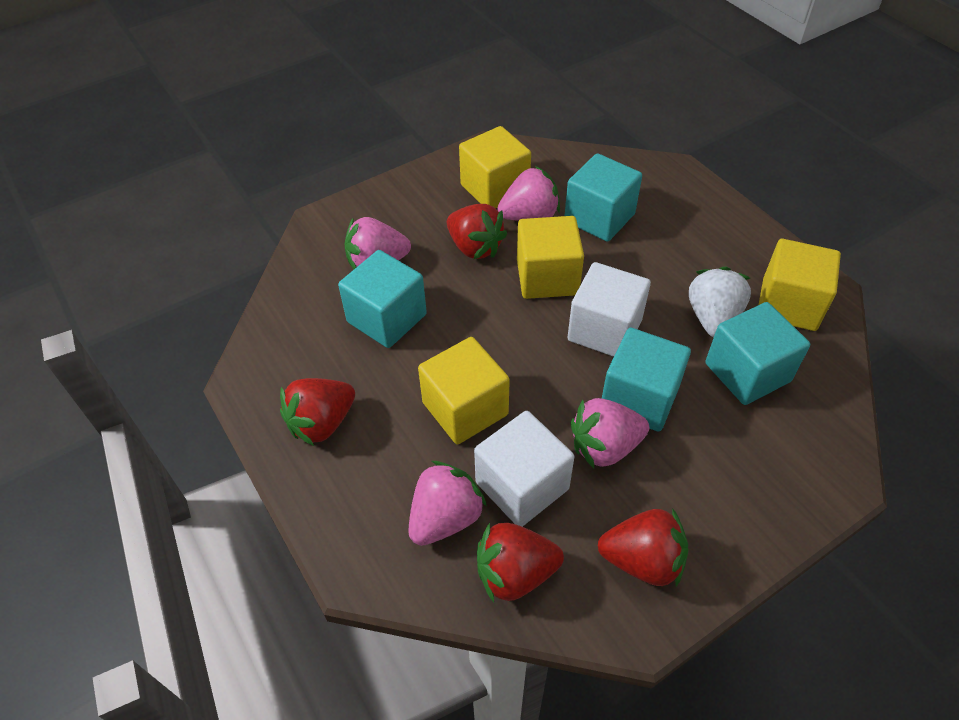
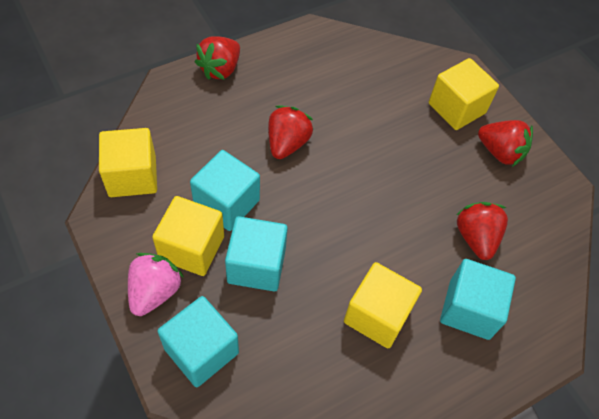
pink strawberry: [344,217,411,269] [408,461,487,546] [497,166,560,221] [571,398,649,468] = 4 -> [128,253,184,316] = 1
white cube: [474,411,574,527] [567,262,651,357] = 2 -> none = 0
white strawberry: [689,267,751,337] = 1 -> none = 0

